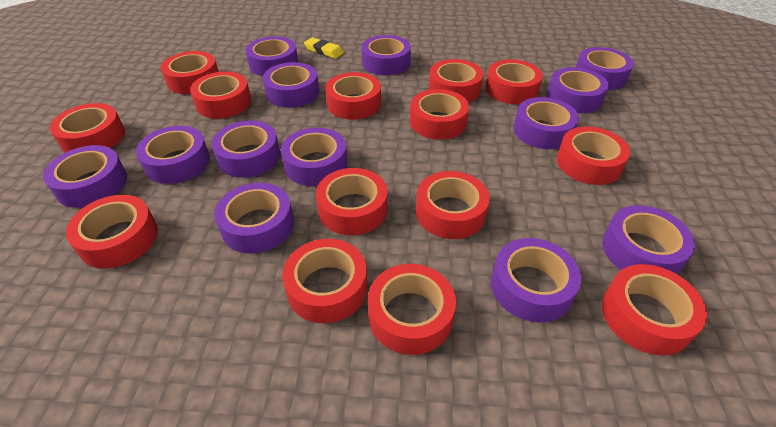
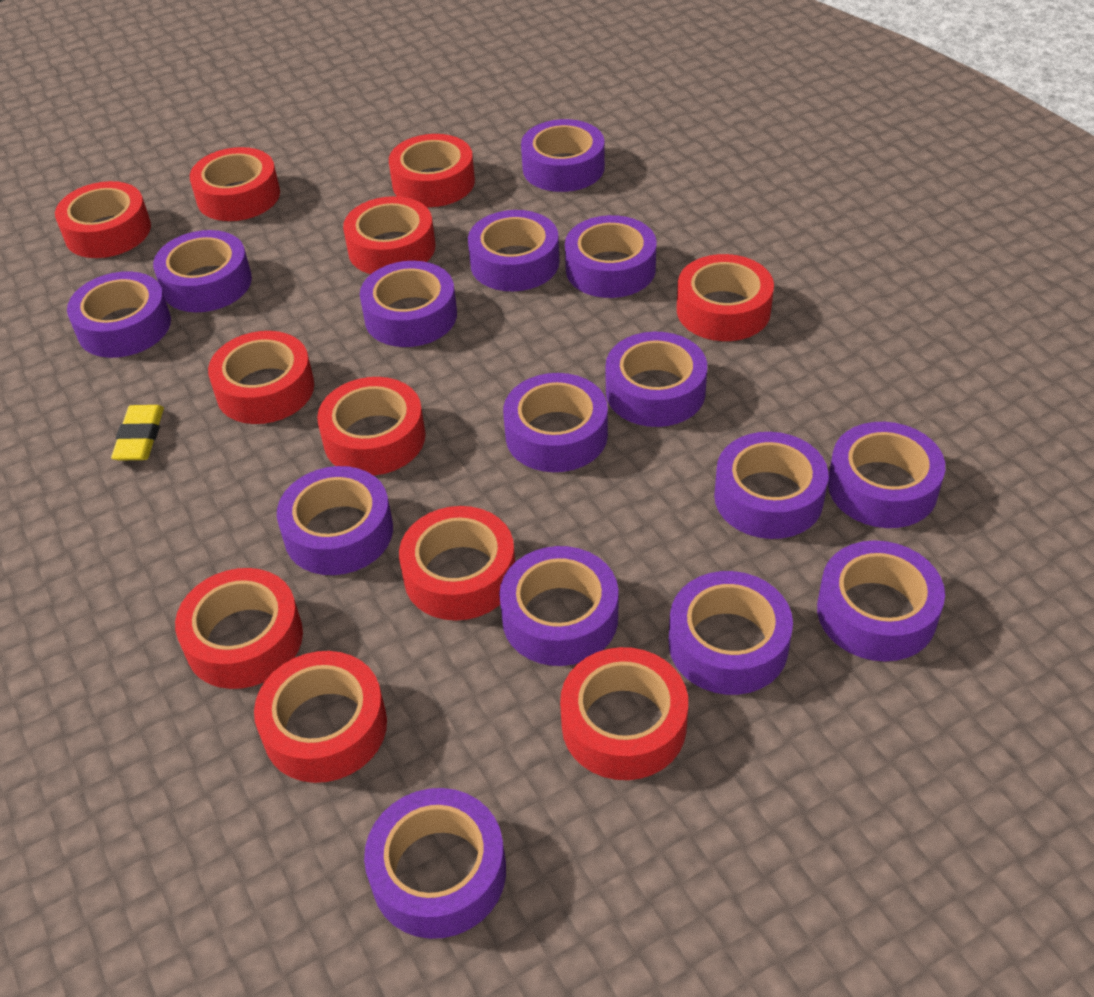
purple tape: [43,145,127,208] [136,126,210,184] [211,120,280,178] [214,183,294,253] [246,36,298,76] [263,62,319,108] [281,128,348,186] [361,35,411,76] [491,238,581,322] [514,97,579,149] [547,67,609,114] [576,47,634,90] [602,205,695,274] = 13 -> [67,271,171,358] [153,230,252,312] [277,466,393,575] [360,261,457,347] [364,788,506,939] [468,210,560,291] [499,546,618,666] [503,373,608,472] [521,119,605,192] [565,215,657,298] [606,332,707,427] [669,571,793,695] [714,432,828,539] [817,540,945,662] [828,422,945,528] = 15
red tape: [50,103,125,153] [66,195,158,268] [161,51,219,94] [190,72,251,119] [282,239,368,323] [316,168,388,235] [325,72,381,120] [368,264,456,355] [410,89,469,140] [416,171,490,239] [429,59,484,102] [485,59,543,104] [557,127,630,185] [602,264,707,355] = 14 -> [55,181,151,258] [175,568,303,689] [190,147,280,221] [208,331,314,424] [254,651,387,783] [317,377,425,476] [343,196,435,274] [389,134,475,207] [399,506,515,621] [560,647,688,780] [677,254,774,341] = 11

